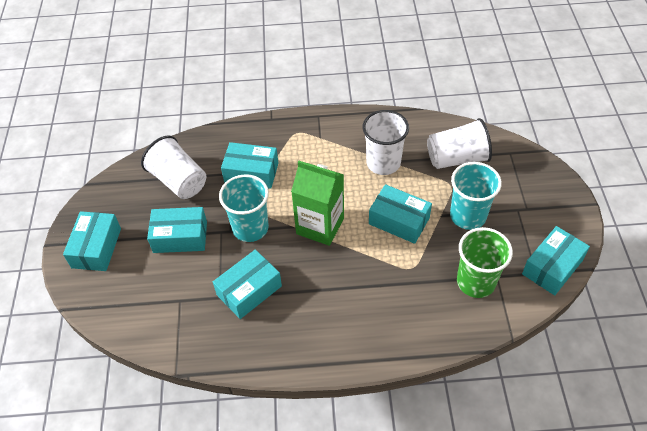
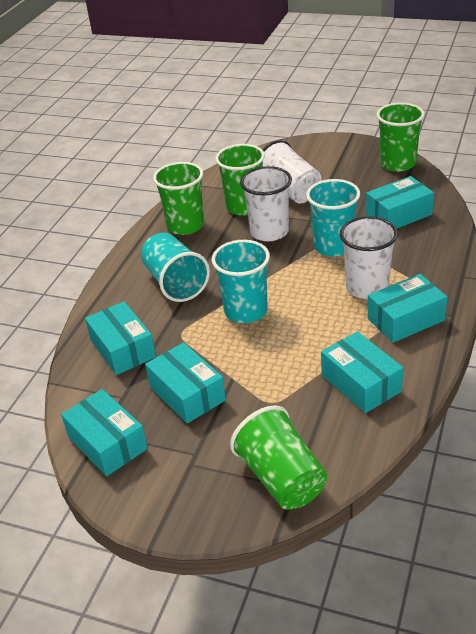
green carton: [291,161,344,246] = 1 -> none = 0
green cup: [457,227,513,298] = 1 -> [153,162,204,235] [215,144,265,216] [230,405,327,509] [377,102,425,172] = 4
turquoise cup: [219,174,269,242] [450,162,502,230] = 2 -> [141,233,210,302] [212,240,270,323] [306,179,360,256] = 3

